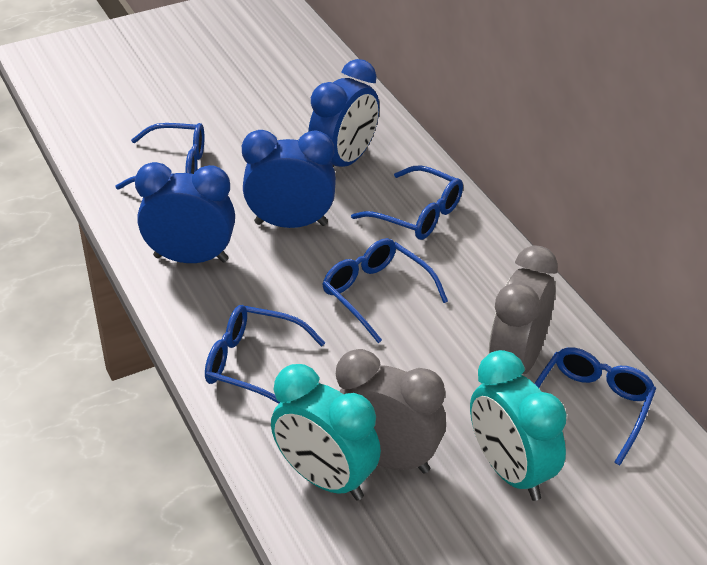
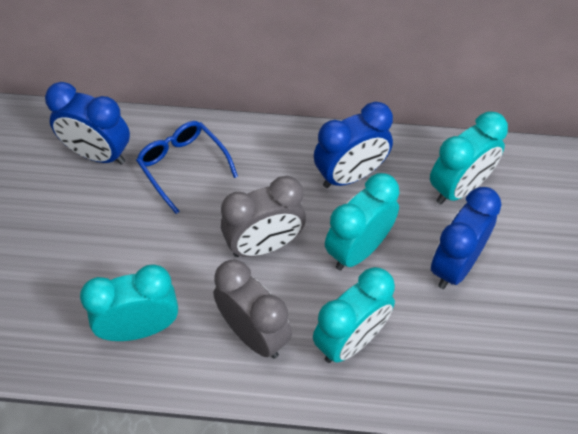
blue glasses: [115,123,204,190] [205,305,325,404] [322,238,448,343] [351,165,463,240] [535,347,656,466] = 5 -> [136,121,238,214] = 1
turquoise clock: [271,364,381,500] [470,350,567,501] = 2 -> [80,264,178,341] [313,267,395,363] [325,173,399,270] [430,111,508,204] = 4

